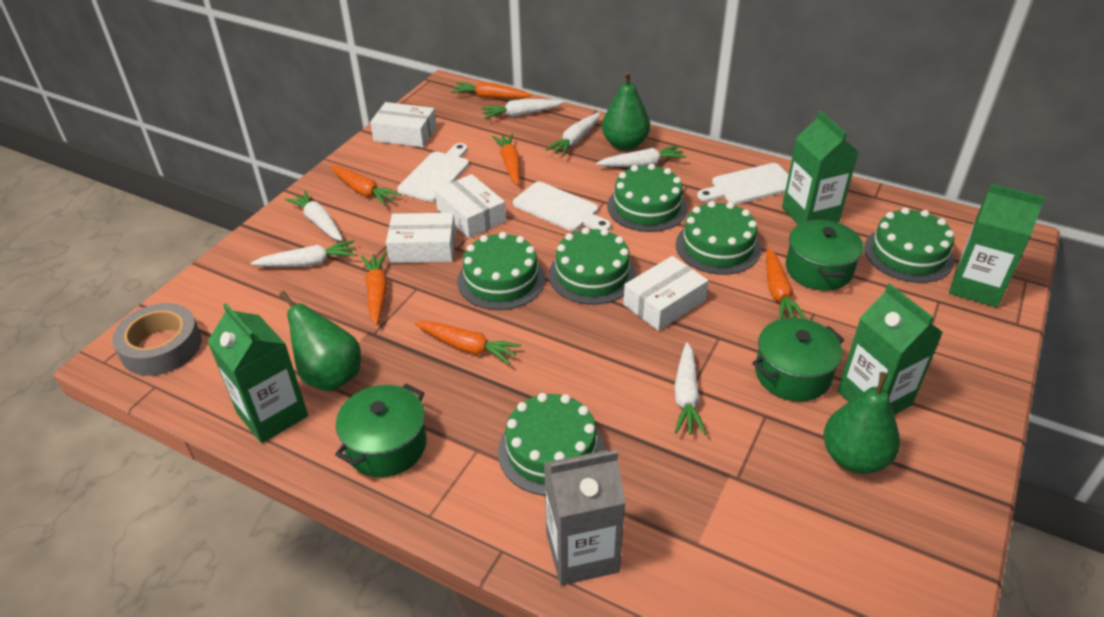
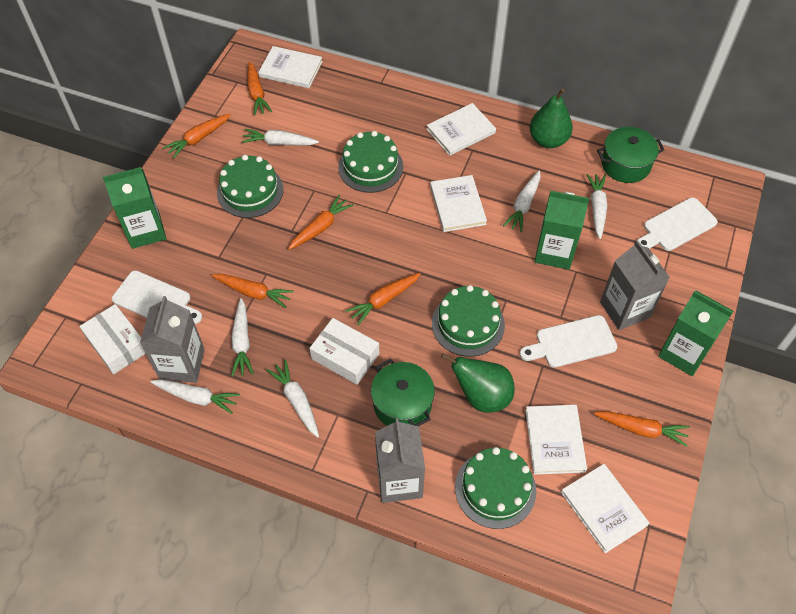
green cake: [458,232,545,310] [498,393,605,496] [549,227,636,305] [607,164,687,232] [676,201,761,275] [864,207,954,283] = 6 -> [217,155,284,218] [338,131,403,193] [432,285,505,357] [455,447,536,529] = 4
green carton: [207,303,308,443] [782,111,858,224] [837,283,943,415] [949,184,1045,307] = 4 -> [103,167,166,249] [534,191,589,270] [658,291,733,376] = 3
green pear: [279,291,361,391] [602,72,650,150] [823,372,900,474] = 3 -> [441,353,515,413] [530,89,573,148] = 2
green pot: [335,383,427,477] [752,318,844,401] [786,219,863,291] = 3 -> [371,359,435,427] [597,127,664,183] = 2
grey carton: [544,450,625,586] = 1 -> [140,296,205,383] [375,418,425,503] [600,240,670,330] = 3
grey tape: [112,303,202,376] = 1 -> none = 0
white book: none = 0 -> [258,46,323,88] [427,103,496,156] [430,175,487,232] [525,405,587,475] [561,464,650,553] = 5
white box: [370,102,437,148] [386,213,456,263] [435,174,506,238] [623,256,708,331] = 4 -> [79,304,146,374] [310,318,379,385] = 2

